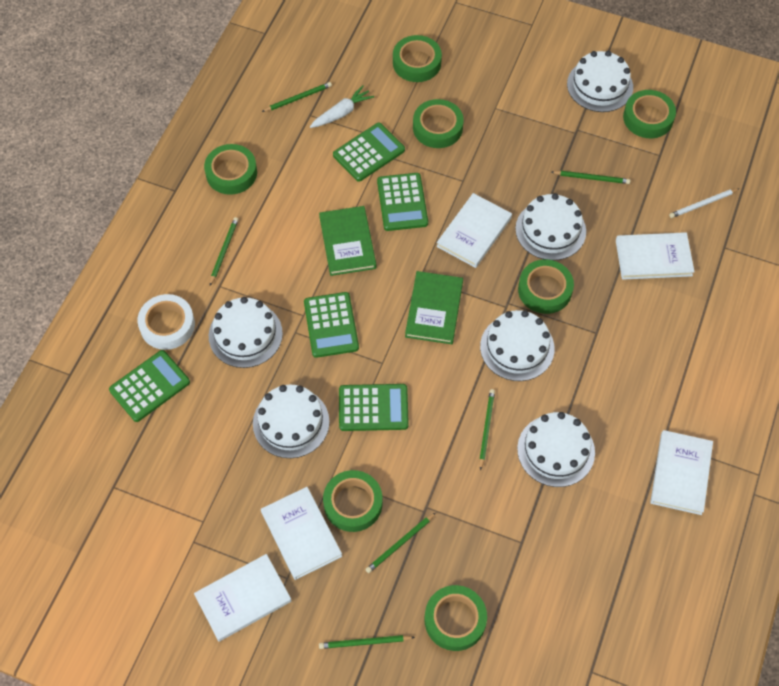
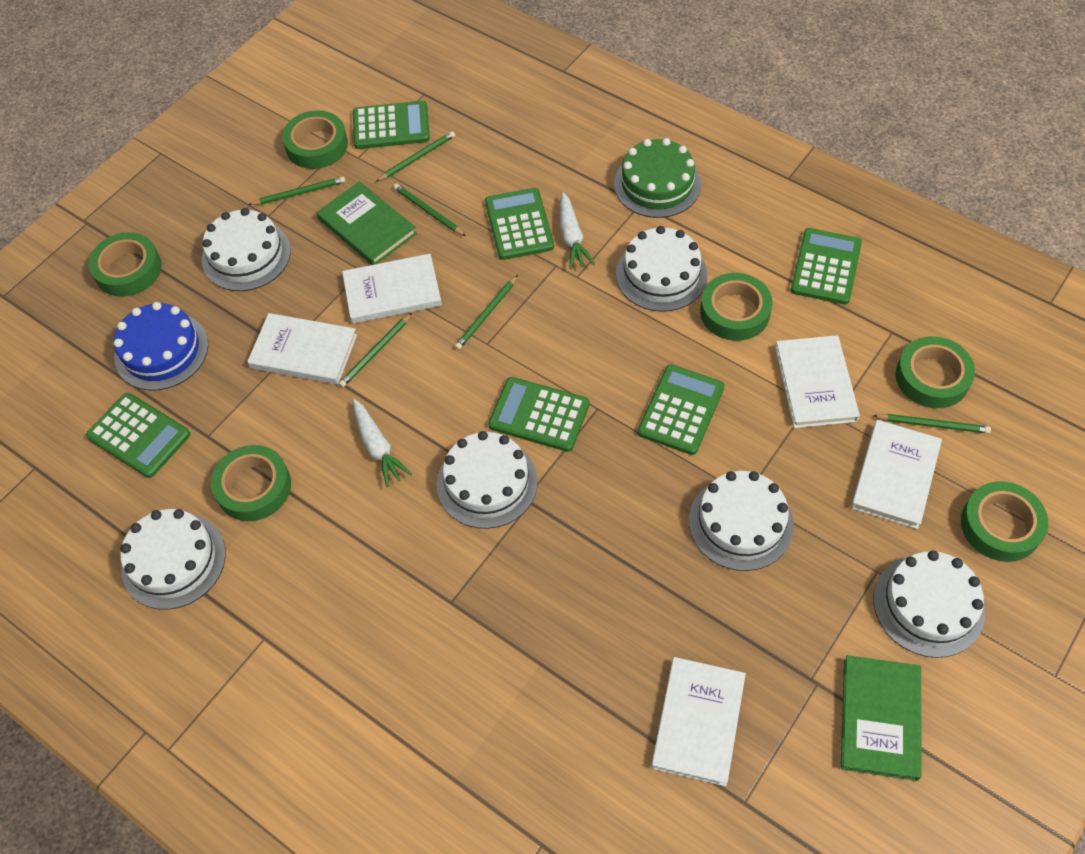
blue cake: none = 0 -> [114,302,208,391] = 1
green cake: none = 0 -> [614,138,701,218] = 1
green calculator: [109,350,190,422] [304,292,359,358] [333,123,405,182] [339,384,409,431] [377,173,428,231] = 5 -> [86,393,190,478] [353,101,430,149] [485,188,554,260] [488,377,589,452] [637,364,724,455] [791,228,862,305] = 6
green tape: [204,144,257,195] [323,470,383,532] [393,35,442,82] [413,99,464,148] [425,585,487,651] [518,259,574,314] [623,90,676,138] = 7 -> [88,232,162,297] [211,445,291,521] [282,110,348,169] [700,273,773,341] [896,336,975,408] [961,481,1048,562] = 6
white carrot: [310,85,374,128] = 1 -> [353,399,412,487] [560,192,595,269] = 2
white pencil: [669,188,740,218] = 1 -> none = 0
white tape: [138,294,195,350] = 1 -> none = 0

